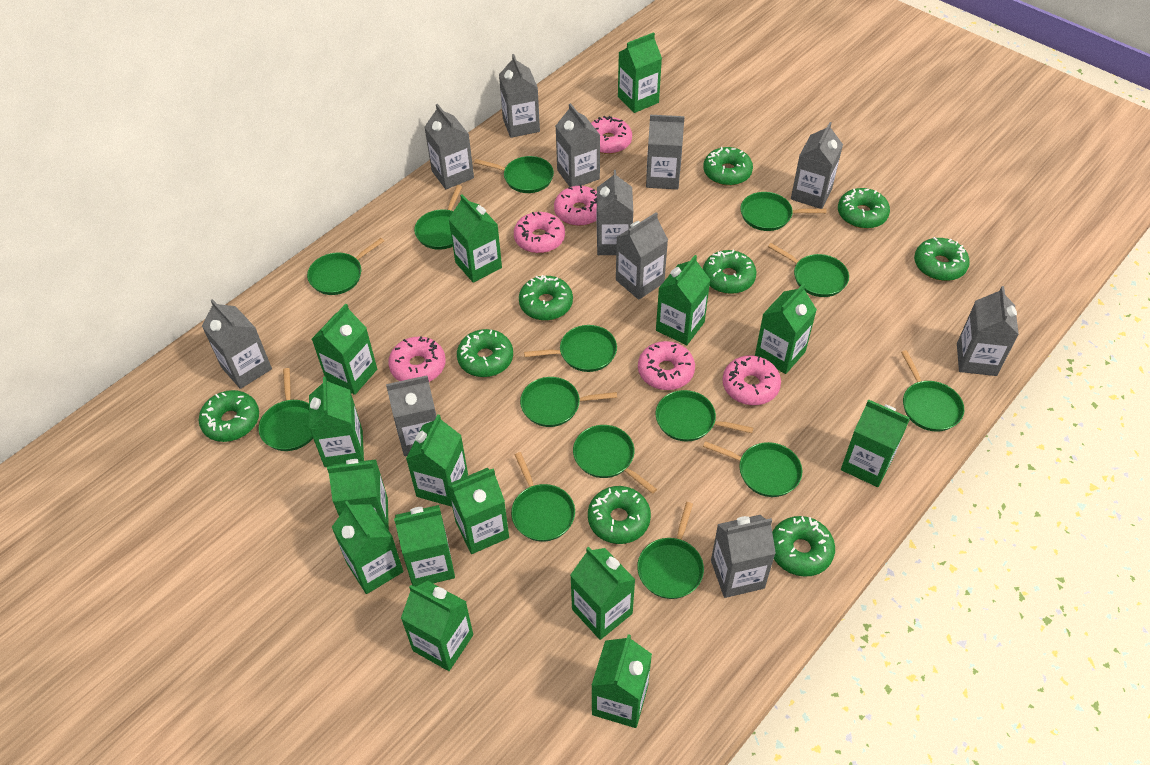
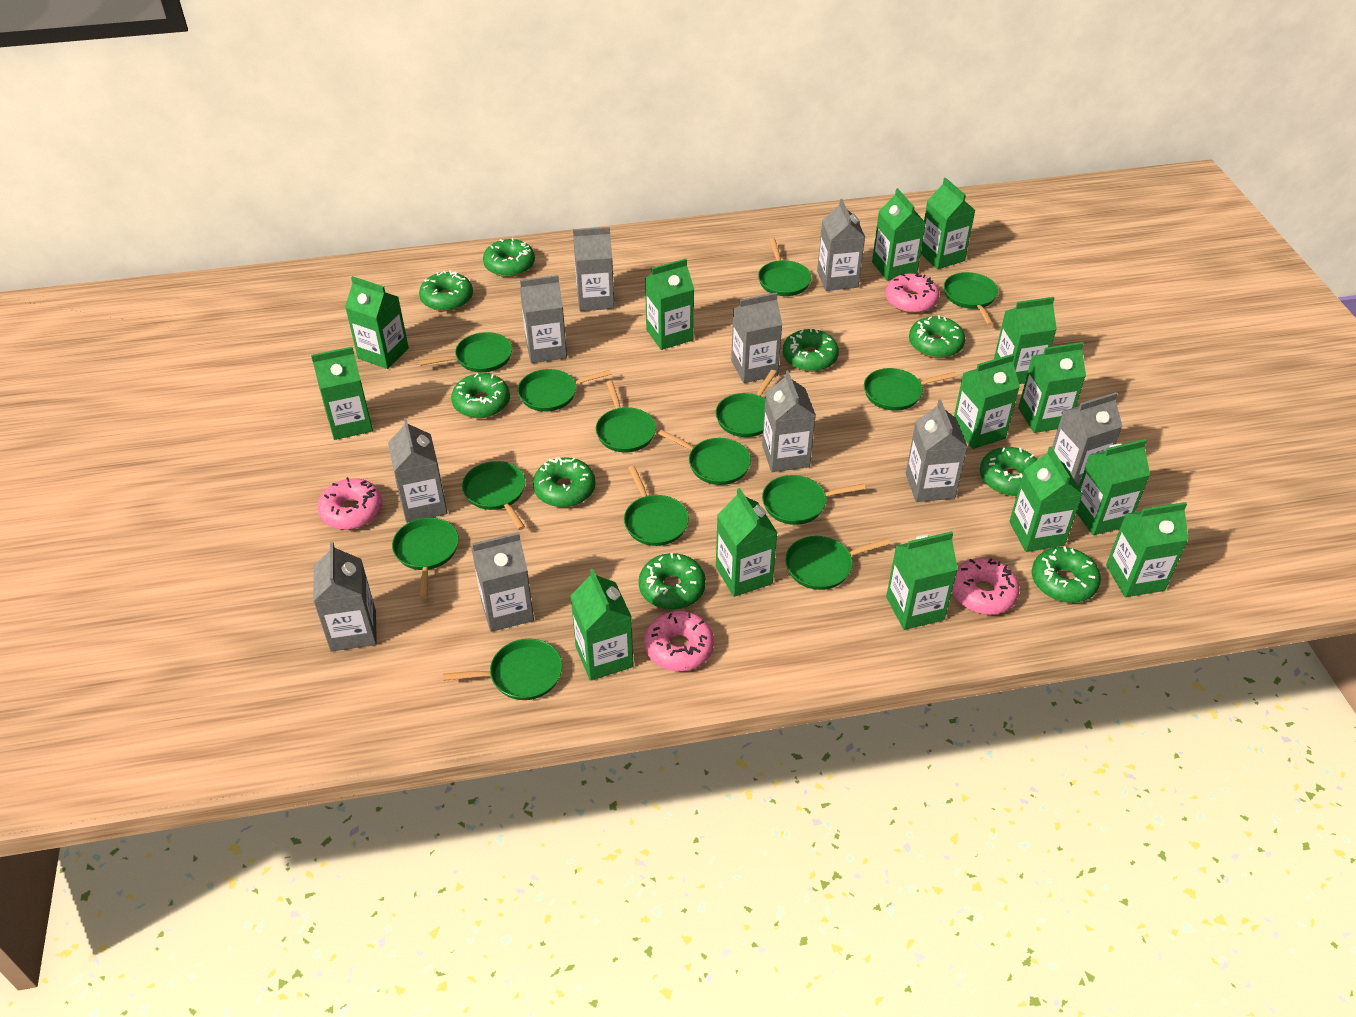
green carton: [309,377,364,467] [312,304,377,395] [327,459,389,530] [332,501,403,594] [394,505,455,587] [401,581,473,671] [406,414,468,507] [447,468,509,554] [449,194,502,283] [570,547,636,640] [591,634,652,728] [618,32,662,113] [656,255,710,345] [755,283,817,374] [841,399,910,487] = 15 -> [311,347,373,440] [345,276,409,369] [570,569,634,681] [645,259,694,350] [716,488,778,597] [872,188,926,281] [886,531,958,630] [921,178,976,269] [954,354,1020,449] [994,297,1057,384] [1009,446,1083,552] [1018,342,1086,433] [1076,439,1150,535] [1106,502,1189,597] = 14
grey carton: [202,299,272,389] [386,375,437,456] [425,104,474,189] [499,54,540,138] [556,103,600,187] [597,170,633,255] [616,212,668,300] [646,115,685,190] [711,515,776,598] [791,122,843,209] [957,286,1019,376] = 11 -> [313,542,377,651] [388,418,447,523] [471,532,534,632] [520,275,567,363] [573,227,615,311] [731,292,782,383] [762,371,816,472] [817,199,865,291] [906,400,968,502] [1052,392,1123,486] = 10
pink donut: [388,337,446,382] [514,212,565,253] [554,184,597,226] [591,116,632,154] [638,341,695,390] [722,356,781,405] = 6 -> [317,477,383,530] [644,611,714,671] [885,273,939,313] [952,558,1020,615] = 4

